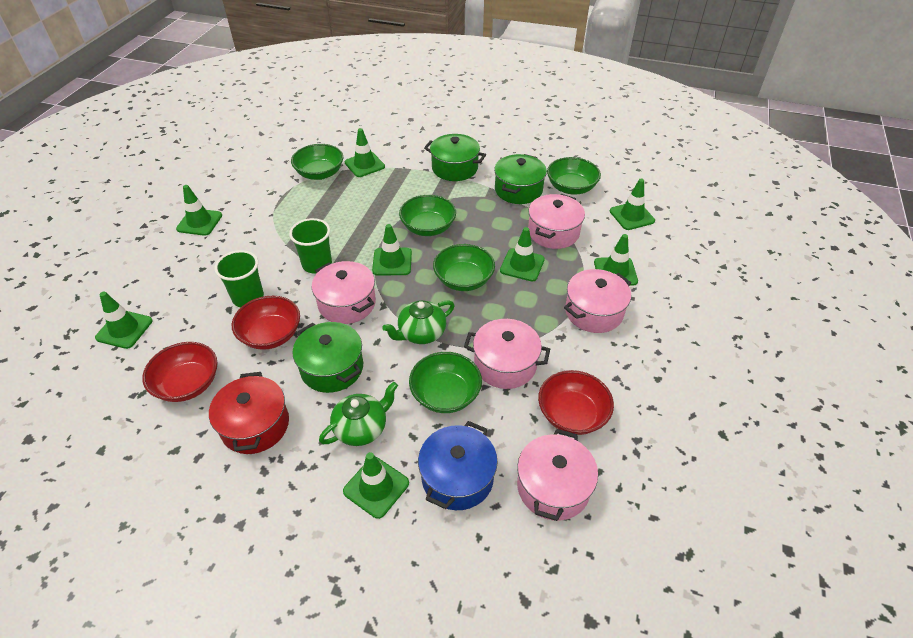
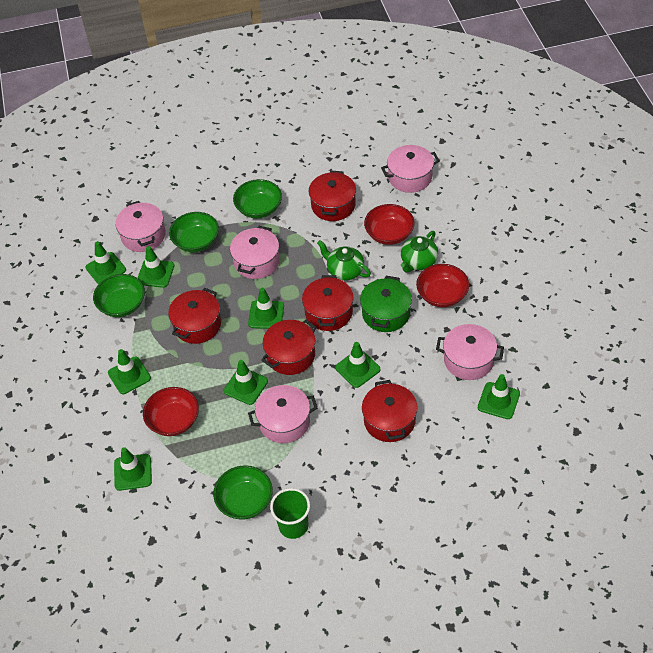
blue pot: [418,421,498,510] = 1 -> none = 0
green bowl: [291,144,343,180] [399,195,456,236] [409,352,482,413] [433,244,495,291] [547,157,601,195] = 5 -> [93,274,145,317] [169,212,219,252] [213,465,273,520] [233,179,282,218] = 4
green cup: [214,250,264,307] [289,218,332,273] = 2 -> [270,488,310,539] = 1
green pot: [292,322,363,393] [424,134,486,181] [494,154,547,204] = 3 -> [360,276,412,332] = 1
red pot: [209,372,289,454] = 1 -> [168,288,221,344] [261,320,317,375] [302,275,354,331] [309,171,356,221] [362,380,417,442] = 5

